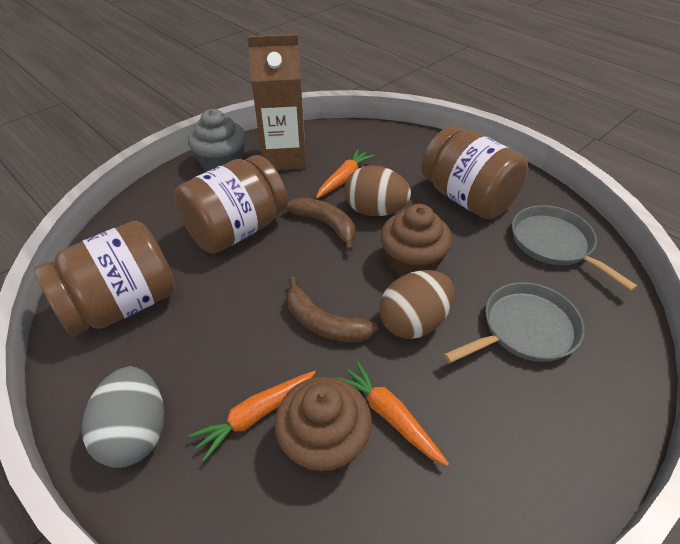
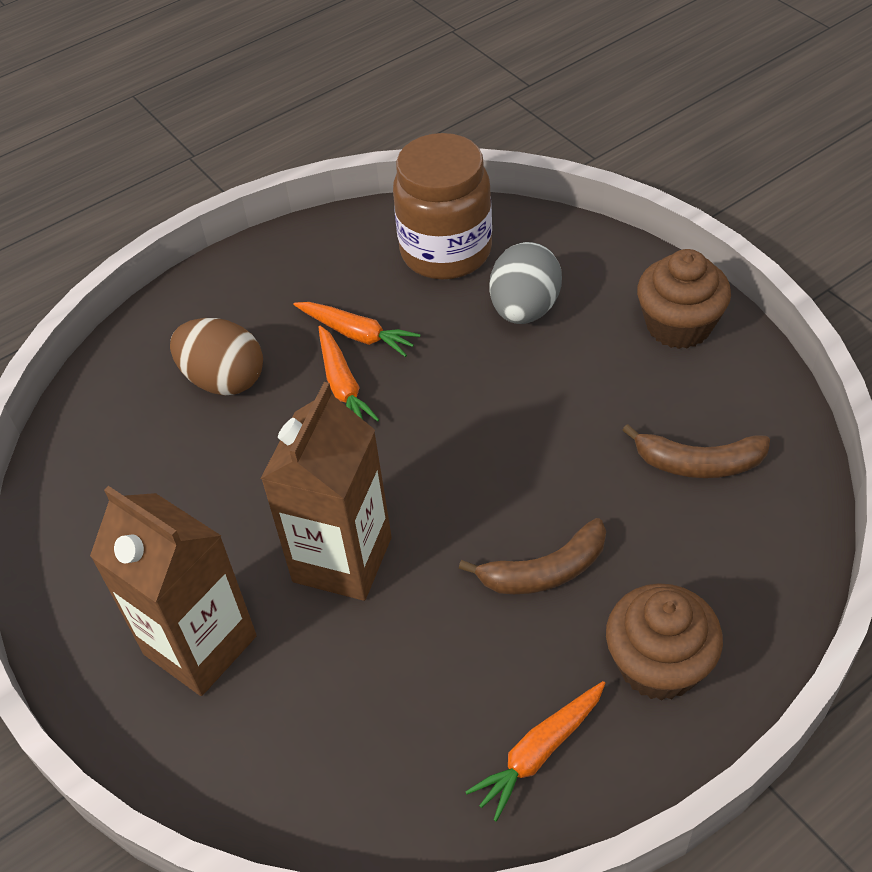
brown carton: [247,34,306,170] = 1 -> [90,486,257,696] [261,382,392,601] = 2
brown egg: [344,165,411,216] [379,270,454,339] = 2 -> [170,318,263,396] = 1
brown jar: [34,221,175,336] [174,155,288,253] [421,126,528,219] = 3 -> [393,133,492,279] = 1
grey cupcake: [188,109,246,171] = 1 -> none = 0
grey pan: [444,282,585,363] [512,205,638,291] = 2 -> none = 0

